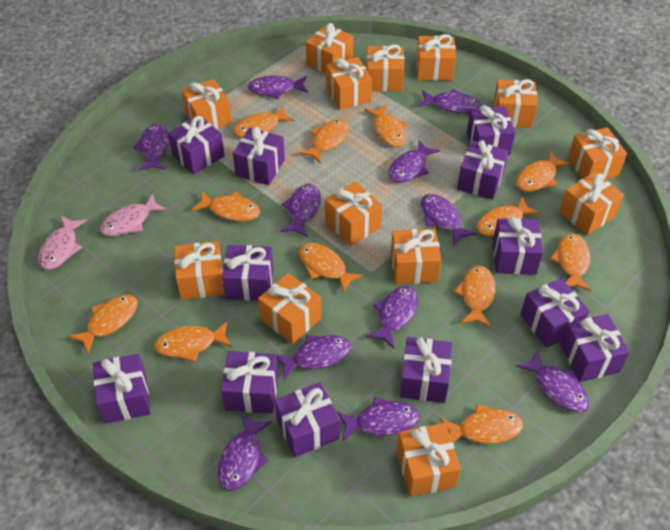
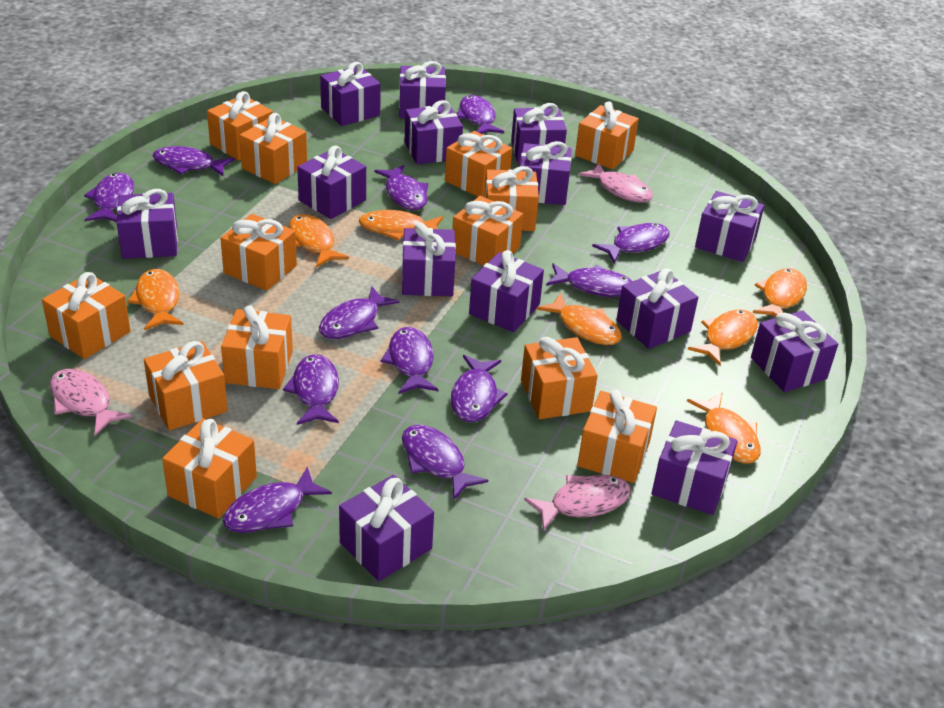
orange fish: [68,295,138,354] [154,321,232,362] [192,191,260,221] [233,105,295,138] [299,119,349,163] [299,243,364,293] [364,104,406,147] [440,404,523,444] [454,266,496,327] [477,196,540,236] [516,151,571,192] [550,233,591,291] = 12 -> [127,269,184,330] [289,214,349,267] [359,210,443,241] [536,293,622,345] [687,393,761,463] [688,310,758,366] [753,268,807,317] = 7
pink fish: [38,216,87,270] [100,193,167,236] = 2 -> [50,369,132,436] [524,475,631,531] [579,163,653,202] = 3
purple fish: [133,124,169,171] [218,413,272,491] [248,76,308,99] [276,335,351,380] [281,184,321,237] [337,397,419,442] [366,286,418,349] [388,140,440,183] [419,89,481,113] [421,194,477,245] [516,349,589,412] = 11 -> [84,173,134,222] [153,146,235,176] [223,467,332,533] [283,354,339,425] [319,286,399,339] [374,165,428,210] [381,327,438,394] [402,425,488,500] [451,355,508,422] [457,95,504,134] [546,263,632,297] [592,223,670,263] = 12
purple gift: [93,354,151,424] [168,115,225,175] [221,351,278,414] [222,245,273,301] [233,127,285,185] [275,382,340,457] [400,337,452,403] [457,140,509,200] [467,105,515,155] [493,216,543,275] [520,278,589,348] [560,314,630,382] = 12 -> [117,189,178,259] [297,146,366,219] [320,62,381,126] [339,475,434,581] [399,61,446,118] [402,223,456,296] [405,100,463,164] [469,250,544,332] [511,103,567,163] [520,141,571,205] [616,268,698,349] [652,420,738,515] [695,191,764,262] [751,310,838,392] = 14

